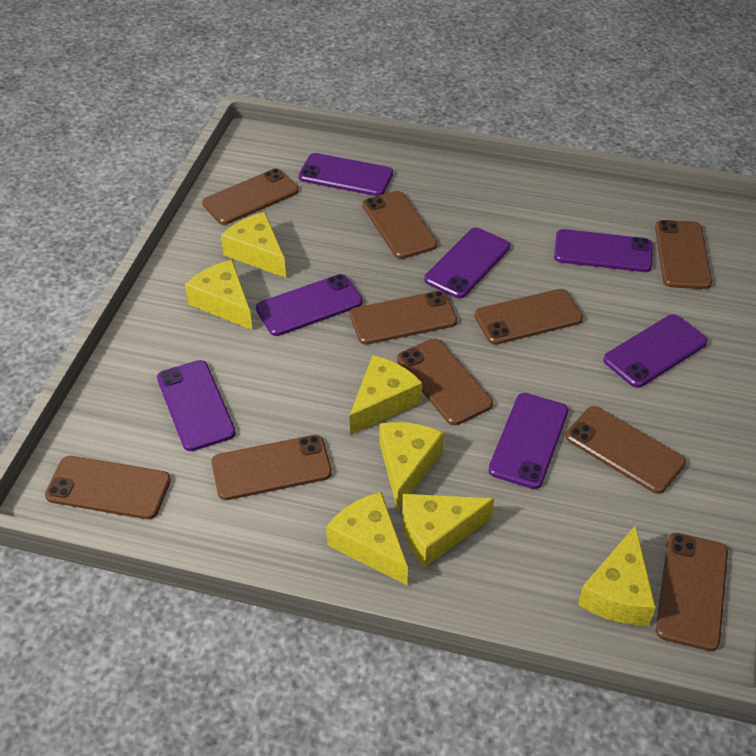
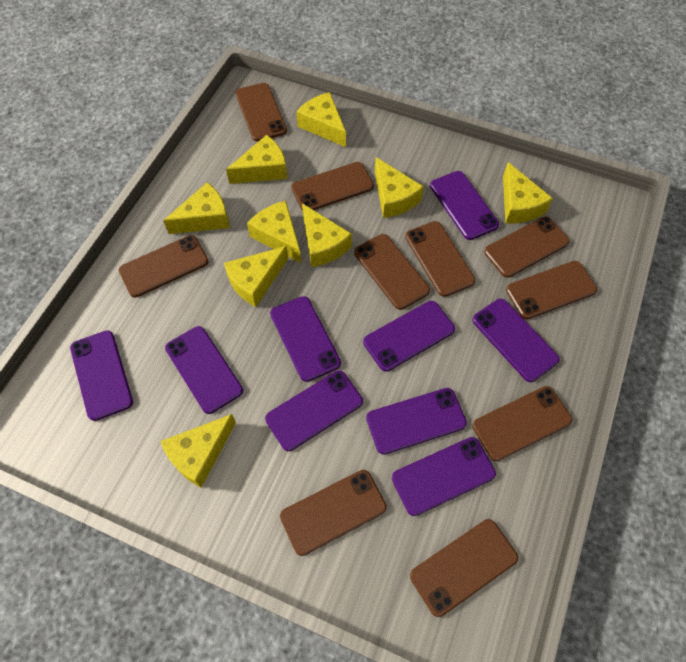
purple phone: [157,360,236,451] [256,274,363,336] [298,153,393,196] [424,228,510,298] [488,393,568,489] [554,229,653,272] [603,314,708,388] = 7 -> [70,330,133,421] [165,326,243,414] [265,371,363,451] [270,296,341,382] [363,301,455,371] [366,388,467,455] [392,437,496,516] [430,171,499,240] [472,299,560,382] = 9
yellow cheese: [185,260,252,330] [221,212,286,278] [326,492,408,585] [350,355,422,435] [379,422,444,511] [402,494,494,567] [578,525,656,625] = 7 -> [161,414,236,488] [163,182,230,234] [224,246,288,307] [226,135,288,184] [247,201,301,263] [296,92,346,147] [302,203,352,267] [375,157,424,218] [503,162,553,224] = 9

